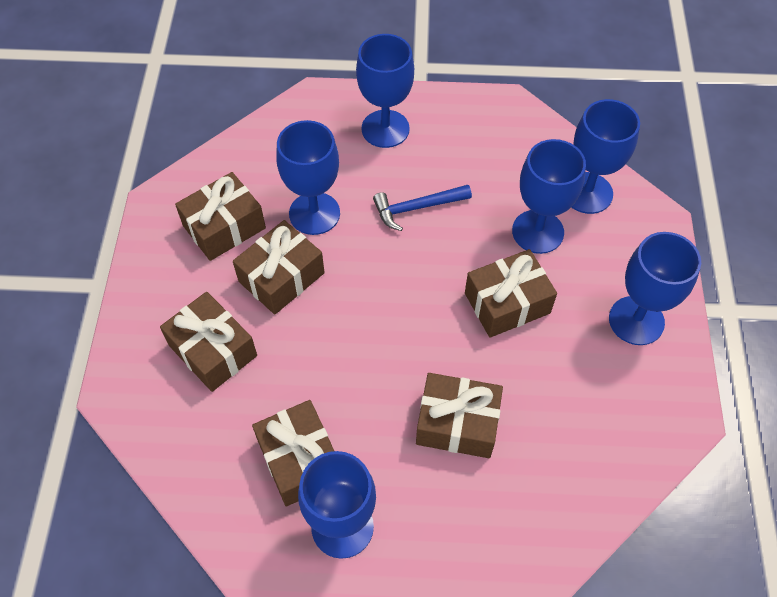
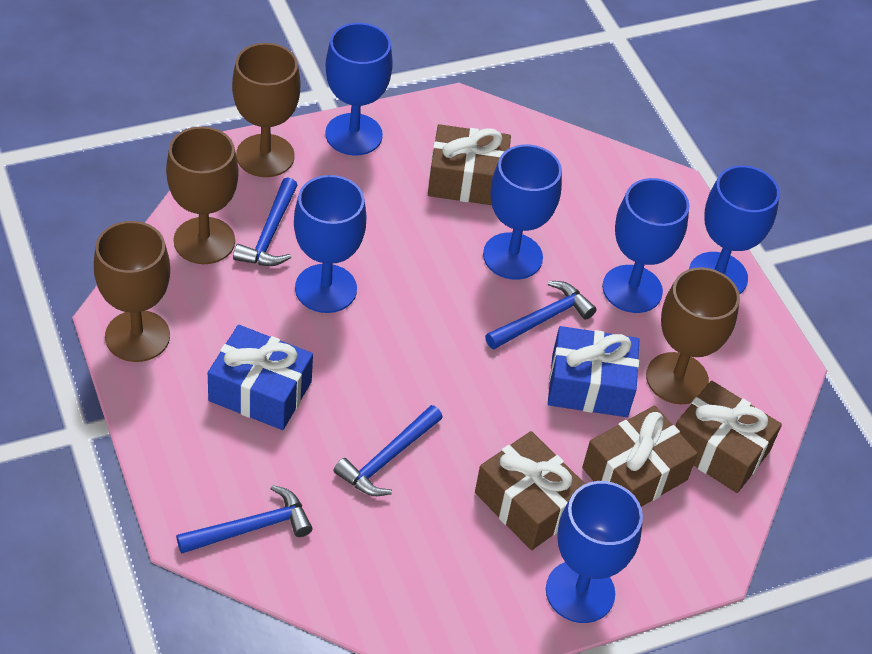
blue gift: none = 0 -> [208,325,313,430] [548,326,639,417] = 2
blue hammer: [373,185,472,231] = 1 -> [176,485,313,554] [233,177,298,266] [333,405,443,496] [485,281,596,349] = 4
brown gift: [160,292,257,392] [175,172,266,261] [233,220,325,315] [252,400,334,507] [416,373,503,458] [465,249,557,338] = 6 -> [428,124,511,205] [475,431,585,550] [582,406,698,507] [676,381,782,493] = 4
brown goblet: none = 0 -> [94,221,170,362] [166,126,239,264] [232,43,300,177] [646,267,740,404] = 4

